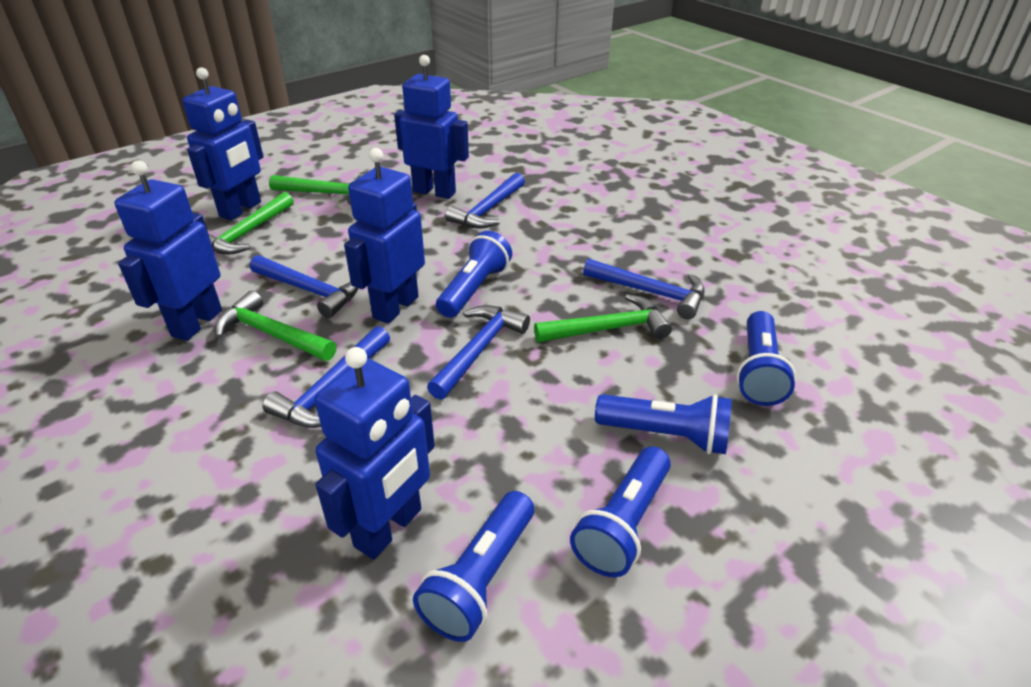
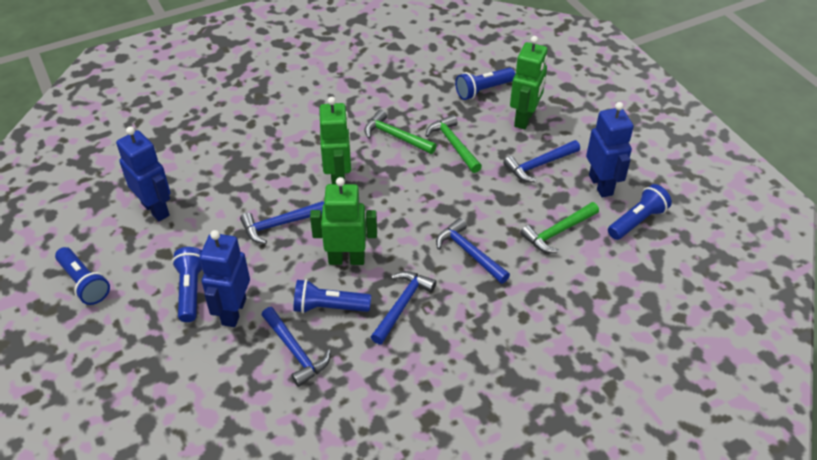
blue robot: [114,160,222,341] [182,67,263,220] [315,347,435,560] [344,148,425,324] [394,55,469,199] = 5 -> [116,126,171,222] [199,230,250,327] [586,102,634,198] = 3
green hammer: [209,192,294,254] [214,291,336,361] [269,175,362,205] [534,294,672,343] = 4 -> [364,109,437,154] [425,114,482,173] [520,202,599,253] = 3
green robot: none = 0 -> [310,177,377,265] [320,97,351,184] [510,36,548,130] = 3

